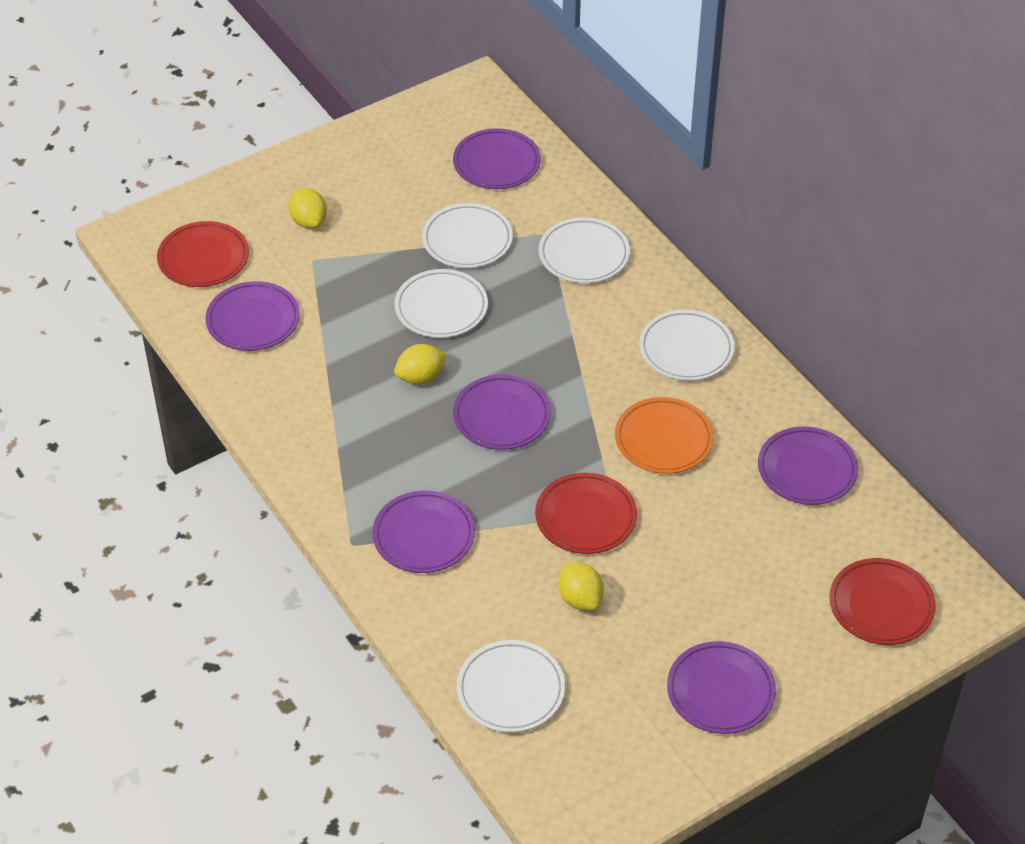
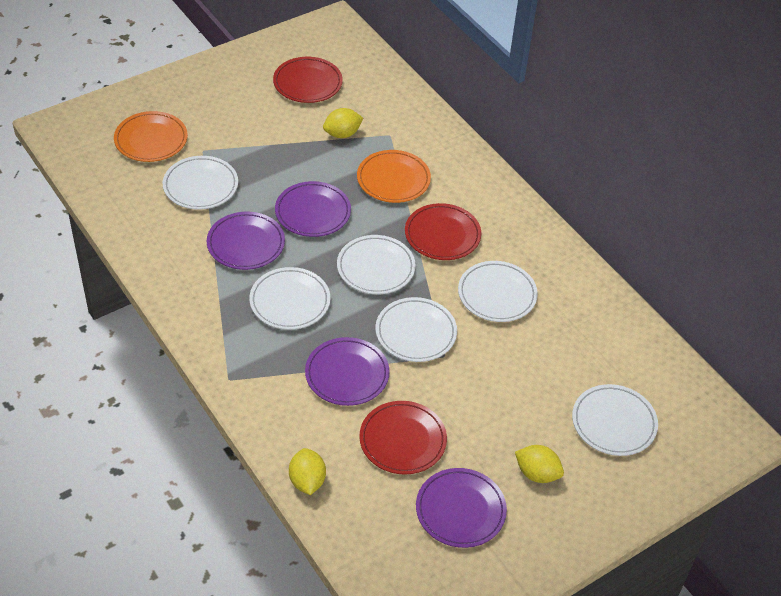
orange plate: [615,397,714,474] = 1 -> [114,111,188,162] [357,150,431,203] = 2
purple plate: [205,281,300,351] [372,491,475,573] [453,128,541,189] [453,375,551,450] [667,641,776,734] [758,426,858,505] = 6 -> [207,212,285,270] [275,181,351,237] [305,337,390,406] [416,468,507,548] = 4
white plate: [395,269,488,338] [422,203,513,268] [457,640,565,732] [539,217,630,283] [639,309,735,381] = 5 -> [163,156,238,210] [249,267,330,330] [337,235,416,294] [375,297,457,362] [458,261,538,322] [572,384,658,456] = 6

